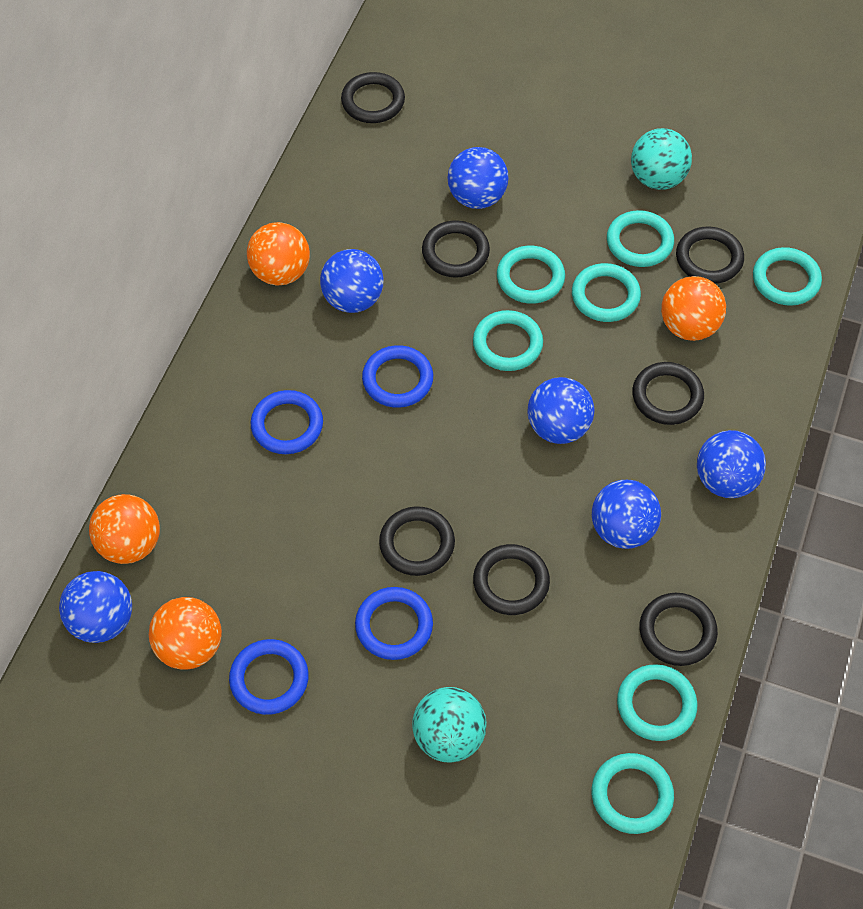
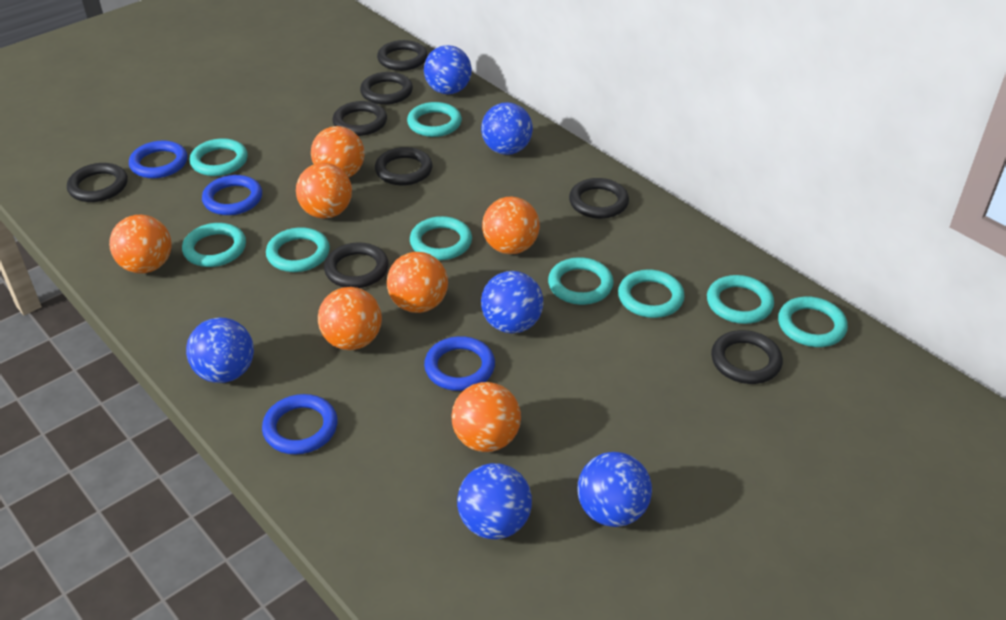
black ring: [341,72,405,123] [379,506,455,576] [422,220,490,278] [473,544,550,615] [632,362,704,425] [639,593,718,666] [676,226,744,284] = 7 -> [67,163,128,202] [324,242,389,288] [332,101,387,136] [360,72,413,105] [375,147,432,186] [377,40,427,71] [569,178,629,219] [711,330,783,384] = 8
orange ball: [89,494,160,564] [149,597,222,670] [247,222,310,286] [661,276,726,341] = 4 -> [109,215,172,273] [296,163,352,219] [311,126,365,178] [318,287,382,350] [387,252,448,313] [451,382,521,452] [482,196,540,254] = 7
turquoise ball: [412,687,487,763] [631,128,692,190] = 2 -> none = 0
turquoise ring: [473,310,543,371] [497,246,565,303] [572,263,641,322] [592,753,674,834] [607,210,674,267] [617,664,697,741] [753,247,822,306] = 7 -> [182,223,246,267] [190,138,248,176] [266,227,330,272] [407,102,462,137] [410,216,472,260] [548,257,614,305] [618,269,685,318] [707,275,774,324] [778,297,848,347] = 9

